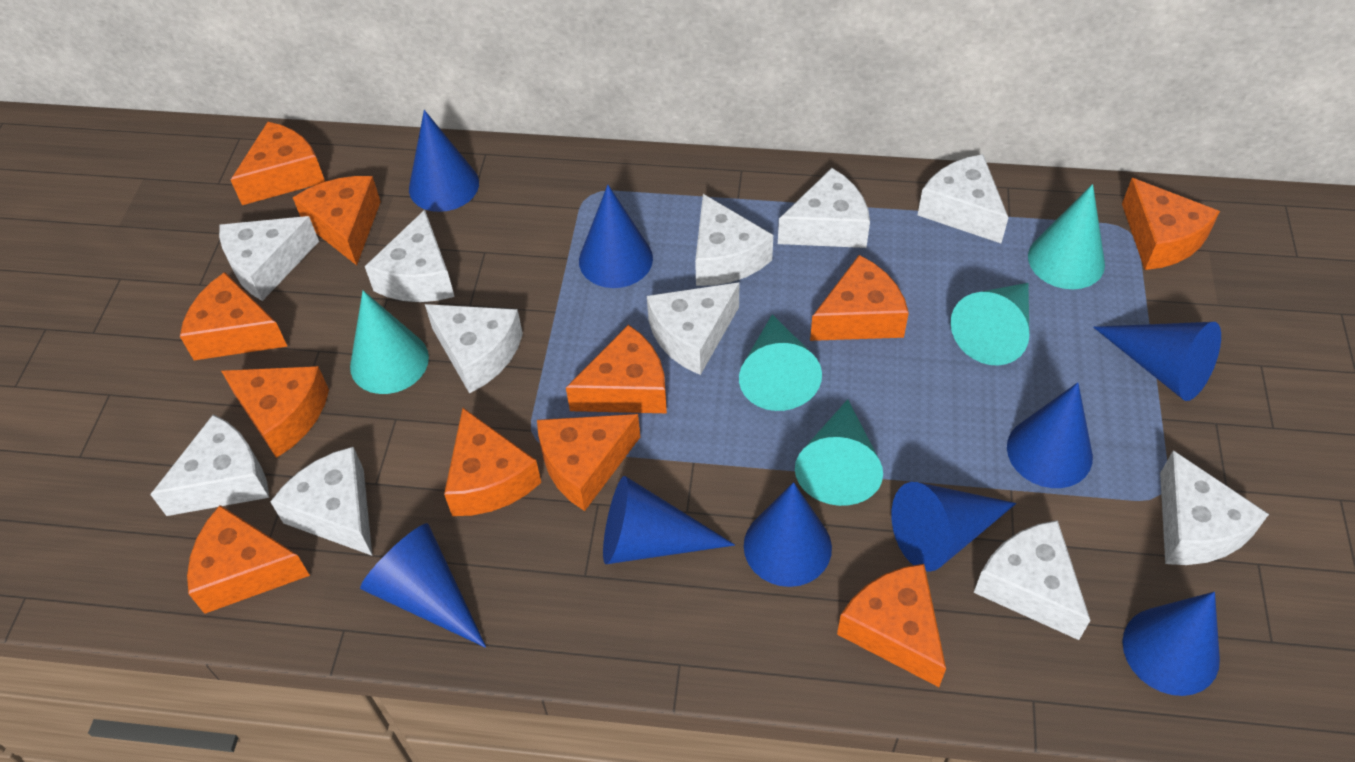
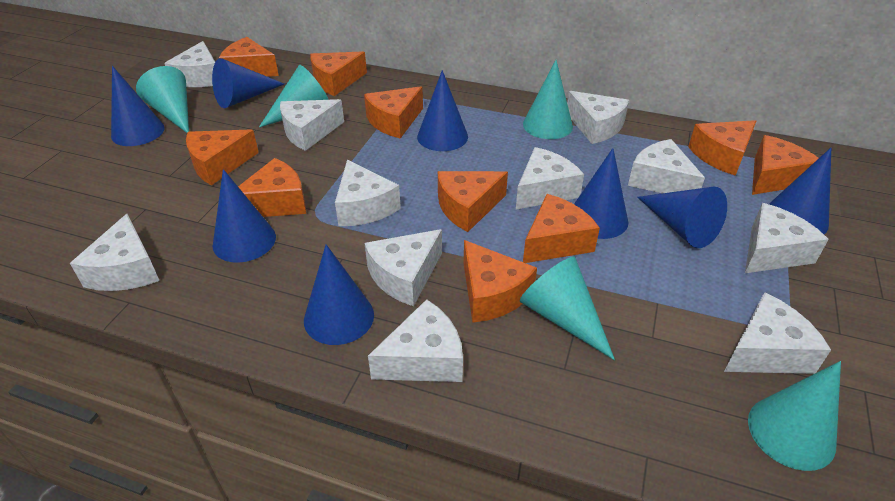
blue cone: [360,523,486,648] [409,110,479,212] [579,185,653,288] [603,476,735,564] [744,482,832,587] [891,482,1016,572] [1007,382,1093,488] [1093,322,1221,401] [1123,592,1220,696] = 9 -> [111,66,165,146] [212,58,284,108] [213,169,276,263] [304,244,374,345] [417,70,468,151] [574,148,628,239] [637,187,727,248] [769,148,831,234] = 8
orange cheese: [180,272,288,360] [187,505,310,614] [221,366,329,458] [231,122,325,205] [293,176,381,265] [444,408,541,516] [537,414,640,511] [566,324,667,413] [810,255,909,341] [837,564,946,687] [1122,178,1220,270] = 11 -> [186,130,259,185] [219,37,279,77] [238,158,306,217] [310,51,367,96] [364,86,423,139] [438,171,508,232] [464,240,537,323] [523,194,600,263] [688,120,756,176] [752,135,819,195] = 10

